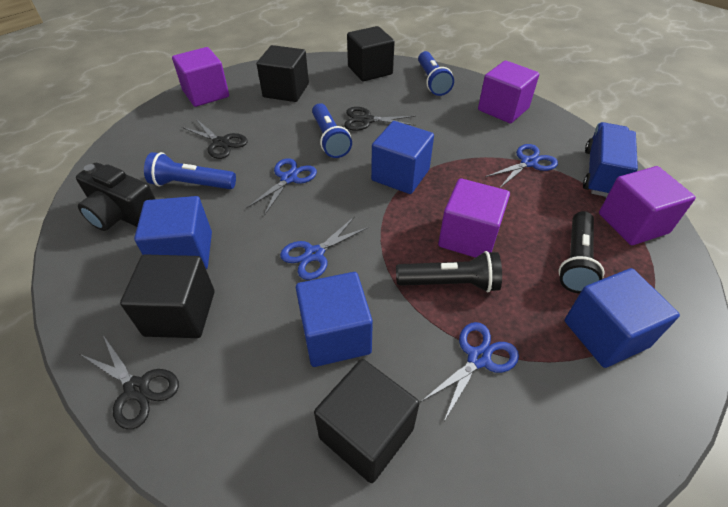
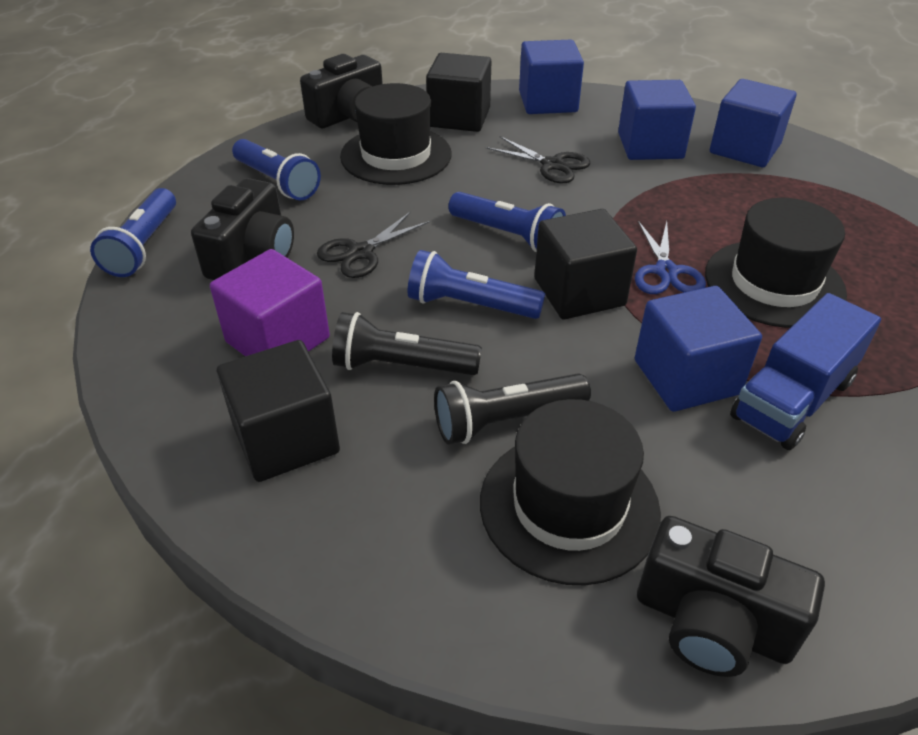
black camera: [76,163,155,231] = 1 -> [191,178,294,280] [300,54,383,128] [637,516,825,677] = 3
black cube: [120,254,215,338] [257,45,309,102] [314,359,420,483] [347,26,395,81] = 4 -> [217,340,340,482] [426,53,492,132] [534,209,637,319] = 3
black hat: none = 0 -> [340,83,452,185] [480,399,661,585] [705,198,847,328] = 3
black scissors: [80,335,179,429] [182,119,248,159] [344,107,416,131] = 3 -> [317,211,430,278] [486,136,590,183] = 2
blue flashlight: [144,152,236,189] [312,103,352,158] [418,51,454,96] = 3 -> [90,188,176,277] [232,139,321,200] [408,250,545,319] [448,192,566,252] = 4
blue scissors: [247,158,317,216] [280,216,369,280] [421,322,519,421] [485,144,558,188] = 4 -> [635,221,706,294] = 1
purple cube: [172,47,229,107] [438,178,510,258] [478,60,539,124] [599,166,696,245] = 4 -> [210,249,330,356] = 1

